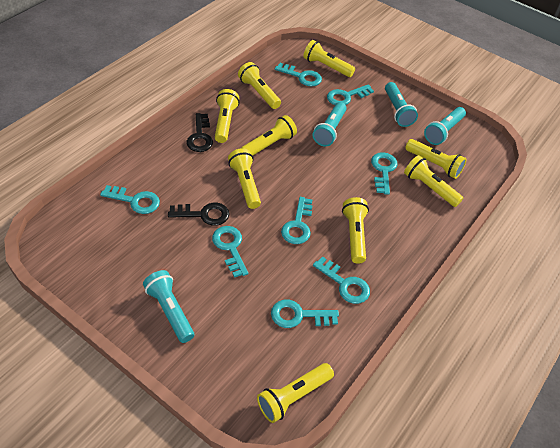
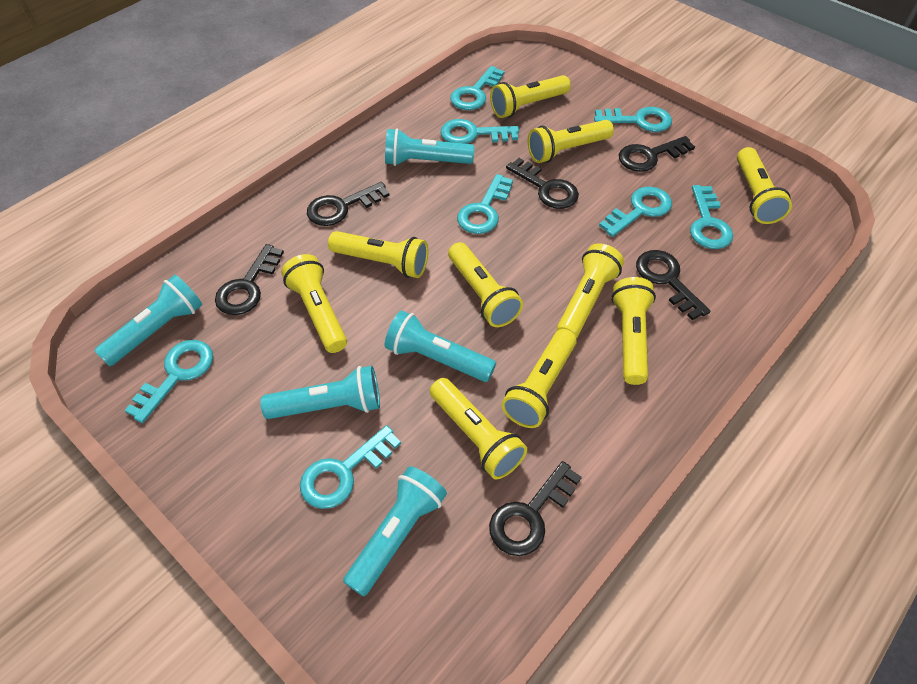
black key: [168,203,230,226] [186,113,213,152] = 2 -> [215,244,284,315] [307,182,390,226] [489,461,582,556] [506,158,579,209] [619,136,695,172] [636,250,710,320] = 6
turquoise flashlight: [143,270,194,343] [313,102,347,146] [385,82,418,127] [424,107,466,145] = 4 -> [94,275,202,366] [260,366,380,419] [343,466,447,596] [385,128,474,166] [385,310,496,382] = 5
yellow flashlight: [215,89,240,143] [228,148,261,209] [238,62,281,109] [241,115,297,156] [257,363,334,423] [303,40,355,77] [342,197,369,264] [404,155,463,207] [405,139,467,179] = 9 -> [281,254,347,353] [328,231,428,278] [430,378,527,479] [448,242,523,327] [490,75,571,118] [502,329,577,428] [528,120,614,163] [557,243,624,338] [611,277,656,385] [737,147,792,224] = 10

